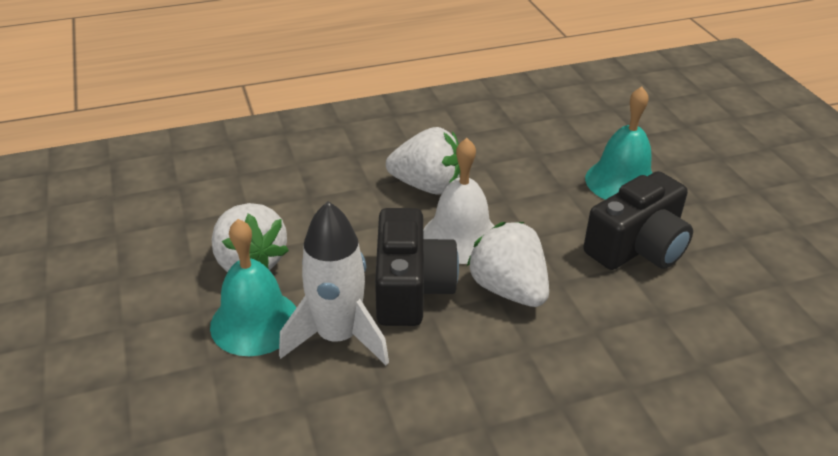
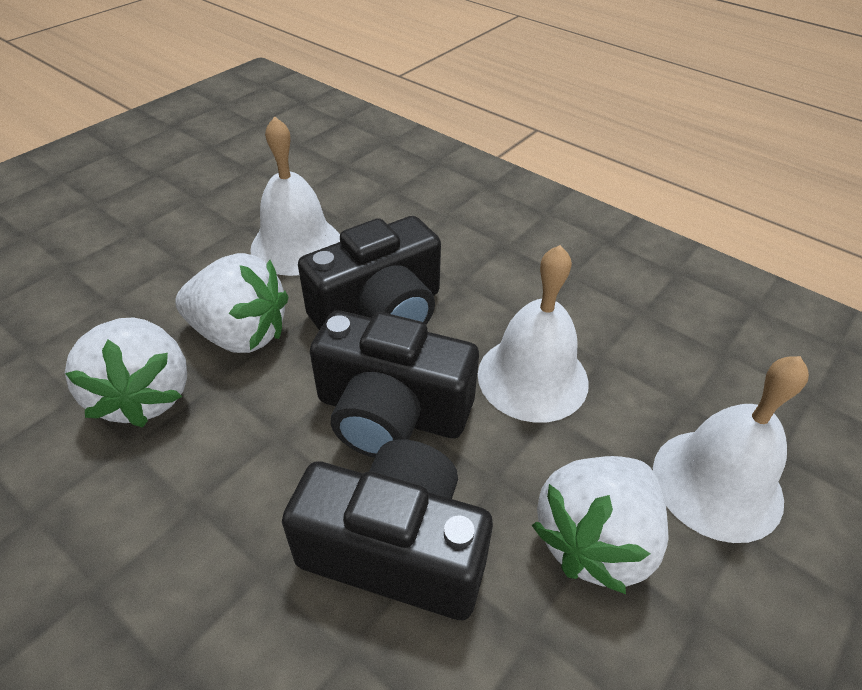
black camera: [375,208,459,326] [583,171,693,270] = 2 -> [282,439,493,620] [298,216,441,330] [310,310,479,458] = 3
turquoise bell: [210,219,297,356] [585,87,652,200] = 2 -> none = 0
white bell: [423,138,494,264] = 1 -> [250,116,340,276] [478,245,589,423] [653,356,809,543] = 3
white rocket: [279,201,389,365] = 1 -> none = 0

